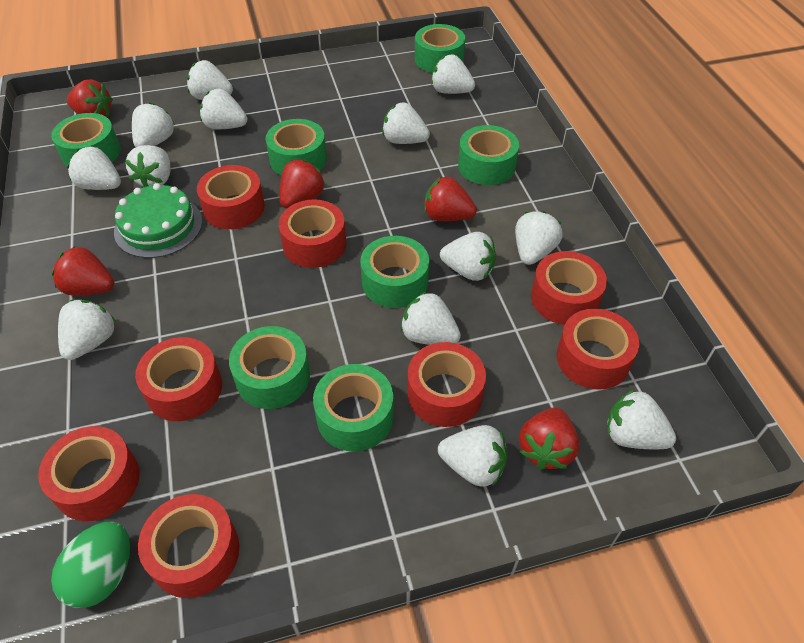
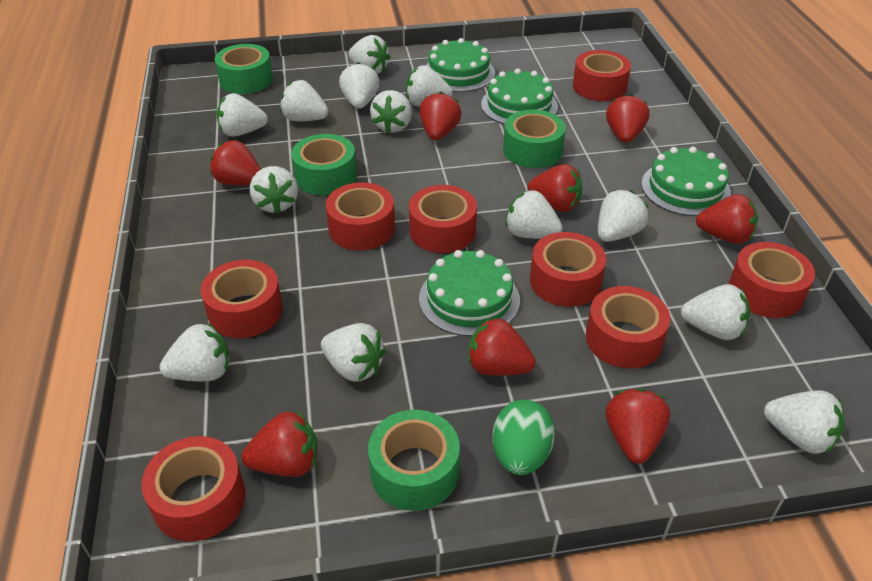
green cake: [114,183,203,258] = 1 -> [419,250,520,336] [425,38,495,92] [481,68,558,125] [641,147,731,216] = 4
green tape: [51,113,120,167] [229,326,310,409] [266,119,327,176] [313,364,394,452] [361,236,429,308] [415,24,465,73] [458,125,519,185] = 7 -> [215,44,273,94] [291,134,357,195] [368,410,460,511] [503,110,566,168] = 4
red strawberry: [52,246,115,296] [67,79,113,116] [279,160,325,209] [424,176,477,221] [519,407,580,470] = 5 -> [210,140,261,185] [242,411,317,477] [419,92,462,140] [468,317,536,376] [528,164,583,212] [606,94,650,143] [606,389,670,464] [696,194,758,244] = 8

